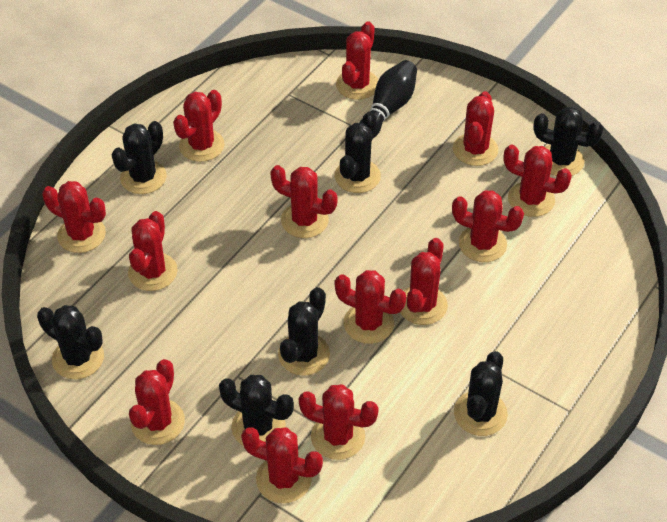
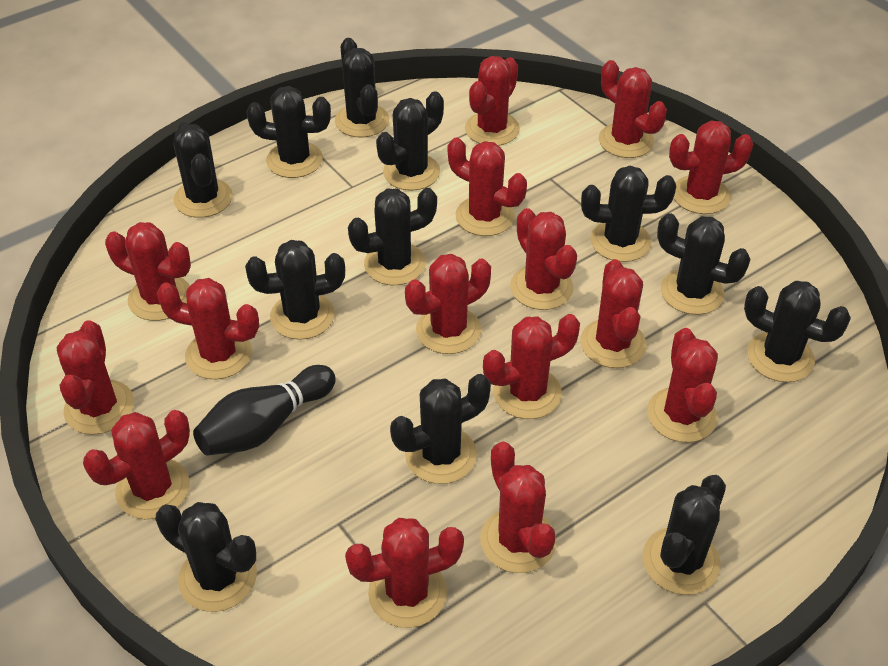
black cactus: [37,305,104,379] [112,121,167,194] [219,375,294,446] [278,287,330,376] [335,111,381,193] [454,351,508,436] [533,107,604,176] = 7 -> [156,502,257,612] [174,122,233,218] [245,240,345,340] [247,86,331,178] [335,38,389,137] [348,188,437,285] [376,91,444,191] [390,374,491,484] [581,166,676,262] [642,475,726,595] [657,213,751,315] [744,281,851,382] = 12
red cactus: [42,181,106,253] [128,211,178,291] [129,359,185,445] [173,90,224,162] [241,427,323,503] [270,165,338,238] [299,384,379,460] [335,270,406,344] [336,21,378,100] [400,238,448,325] [452,190,524,262] [453,91,498,166] [504,145,572,217] = 13 -> [57,320,134,435] [83,410,190,519] [105,222,191,321] [157,278,259,379] [345,518,464,628] [405,254,491,354] [448,137,527,236] [465,56,520,146] [480,441,557,573] [483,314,580,419] [510,208,577,310] [580,259,647,368] [599,60,667,158] [647,328,718,443] [669,120,753,214] = 15

